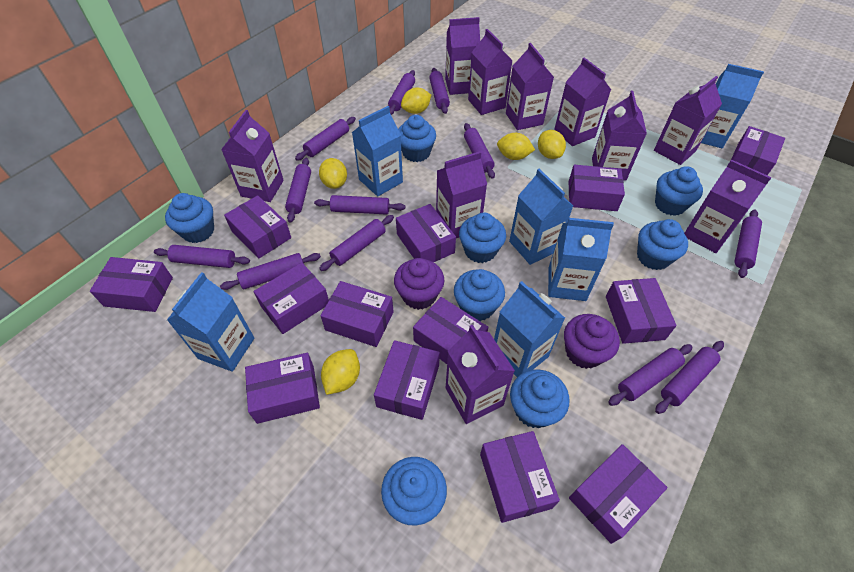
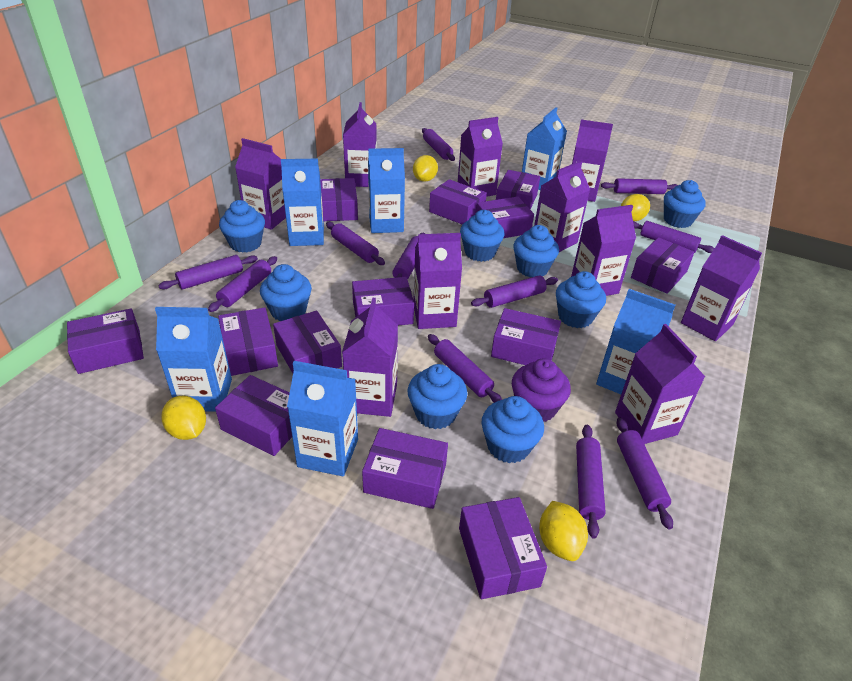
purple cupcake: [394,258,444,310] [564,314,620,369] = 2 -> [512,359,571,422] = 1
purple rolling pin: [154,245,250,268] [220,253,321,290] [285,158,311,223] [295,117,356,160] [314,195,405,215] [319,215,394,271] [388,70,415,115] [429,68,450,114] [464,123,495,179] [608,344,693,406] [655,341,724,414] [734,209,762,278] = 12 -> [158,255,258,290] [208,256,277,312] [326,222,385,265] [392,233,425,280] [422,128,455,161] [428,334,502,403] [471,275,558,308] [576,425,606,539] [601,178,678,194] [616,418,673,530] [633,221,714,253] = 11
yellow lemon: [319,158,347,189] [321,349,360,395] [401,88,431,114] [497,133,535,160] [538,130,566,159] = 5 -> [161,396,206,440] [413,155,438,182] [539,501,588,561] [621,194,650,221] = 4

